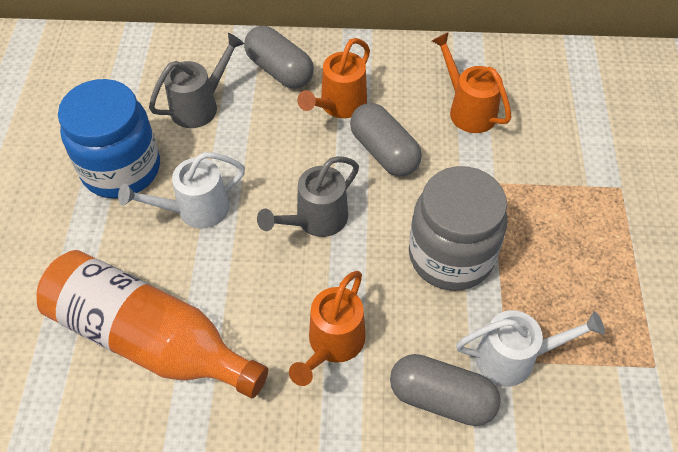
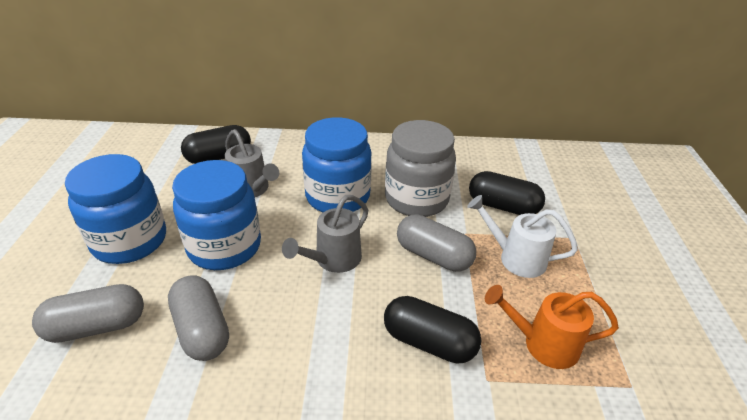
black capsule: none = 0 -> [181,125,251,164] [384,296,481,364] [469,171,545,215] = 3
blue jar: [58,79,160,199] = 1 -> [65,154,166,264] [172,160,261,270] [302,117,372,212] = 3
orange bottle: [36,250,268,398] = 1 -> none = 0
orange watering can: [289,271,366,386] [298,38,370,118] [432,32,512,133] = 3 -> [485,285,619,369] = 1
white watering can: [118,152,245,229] [456,310,605,387] = 2 -> [467,195,578,278] = 1

